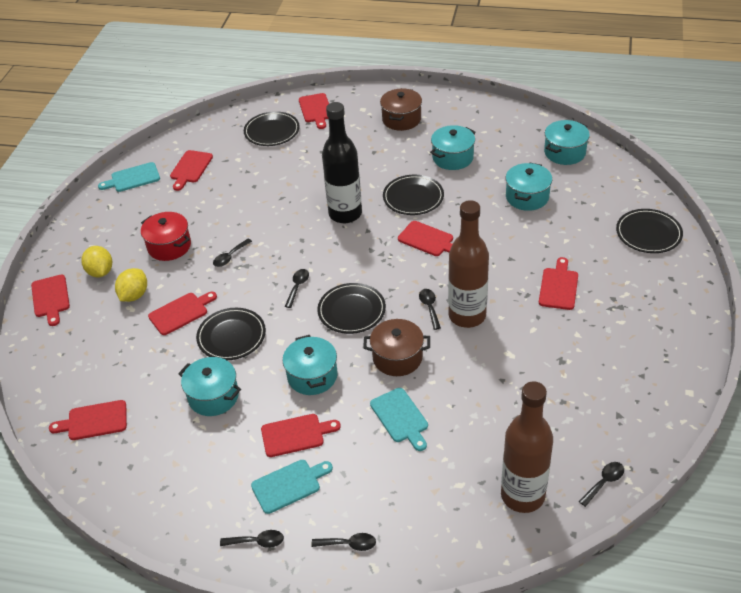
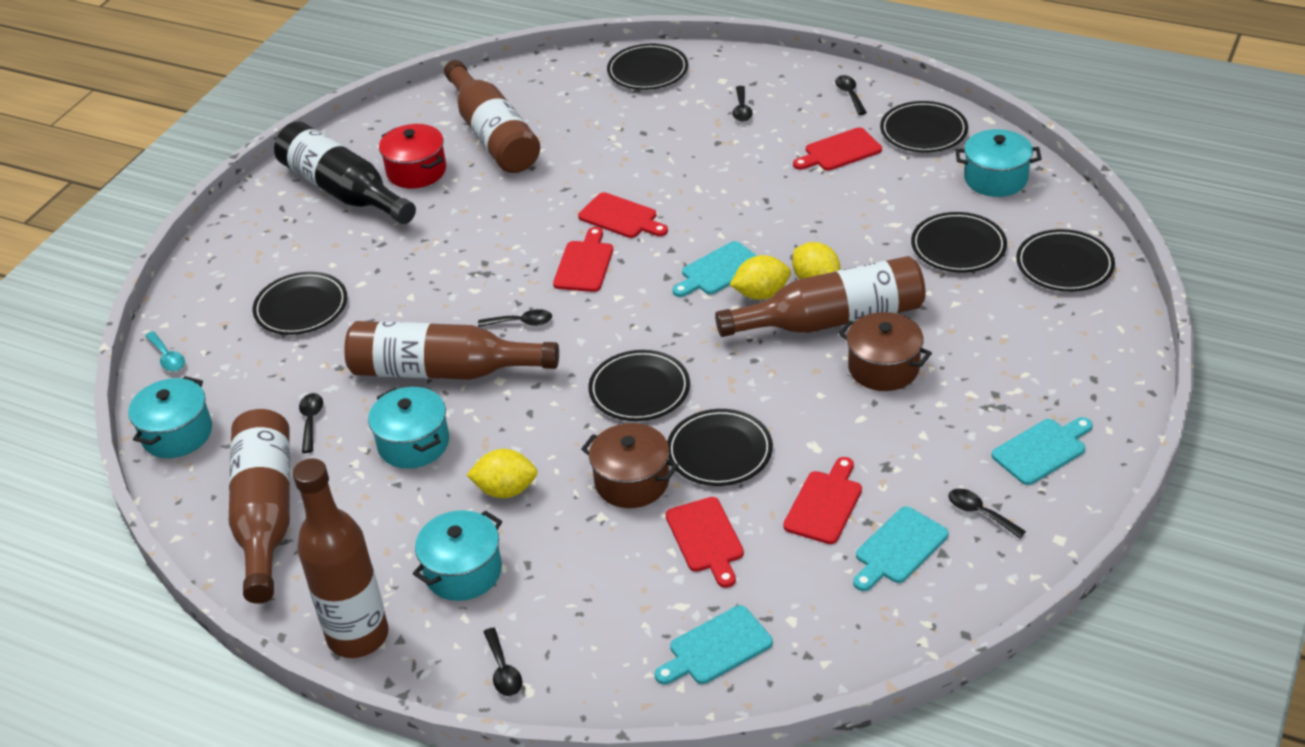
black plate: [196,308,266,360] [244,111,300,146] [317,283,386,334] [383,175,444,215] [616,209,683,253] = 5 -> [253,272,347,335] [588,350,690,421] [607,44,688,90] [667,409,773,486] [880,101,968,152] [911,212,1007,272] [1016,229,1115,292] = 7
brown bottle: [448,200,489,328] [501,381,553,513] = 2 -> [229,409,290,604] [293,458,389,658] [344,321,559,380] [444,60,540,173] [715,256,926,337] = 5
red cutting board: [31,275,70,326] [49,400,127,440] [148,292,217,335] [170,150,213,191] [261,414,341,457] [299,93,329,129] [398,221,453,256] [539,257,578,310] = 8 -> [553,227,613,292] [578,192,668,238] [666,497,744,588] [783,457,862,544] [793,127,882,171] = 5
turquoise cutting board: [98,162,160,192] [251,460,333,514] [370,388,428,451] = 3 -> [655,605,773,685] [672,241,757,297] [853,506,949,591] [992,417,1093,485] = 4
turquoise pot: [178,357,241,416] [282,335,338,395] [430,125,476,170] [506,163,552,211] [544,120,590,165] = 5 -> [128,376,212,458] [368,387,449,468] [413,510,502,601] [955,129,1042,197] = 4
turquoise spoon: none = 0 -> [145,331,185,371] = 1
yellow lemon: [82,246,112,277] [115,268,147,302] = 2 -> [467,449,538,498] [729,255,791,300] [792,242,840,279] = 3

